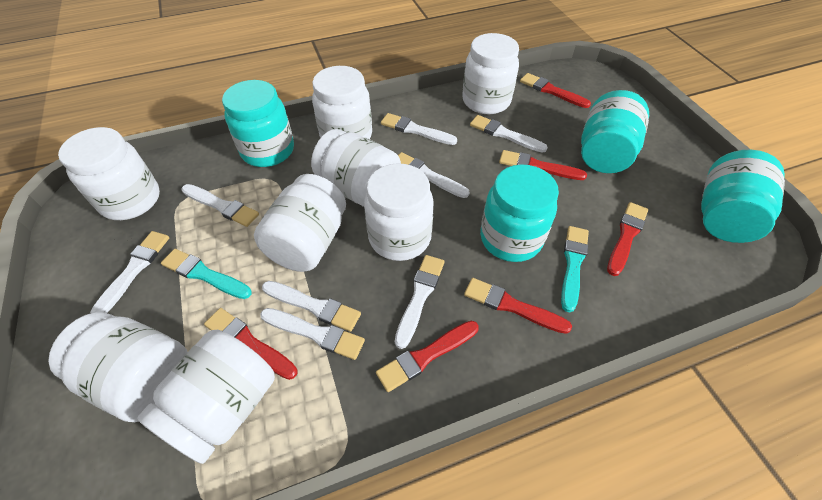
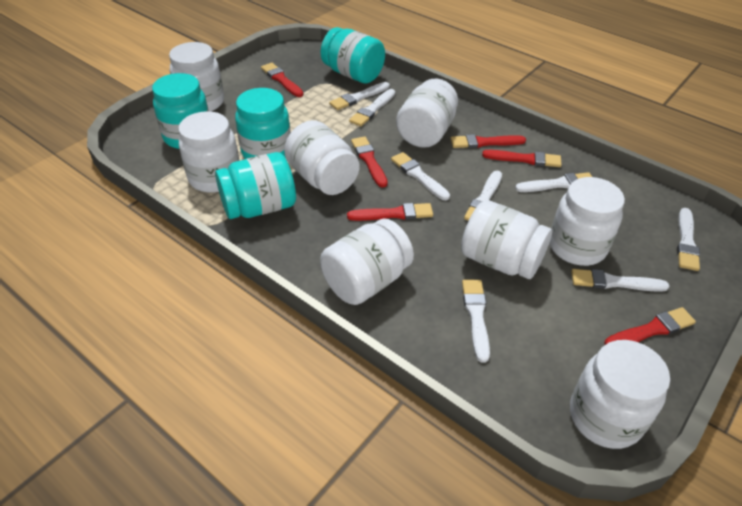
turquoise brush: [161,249,252,299] [561,226,589,312] = 2 -> none = 0

